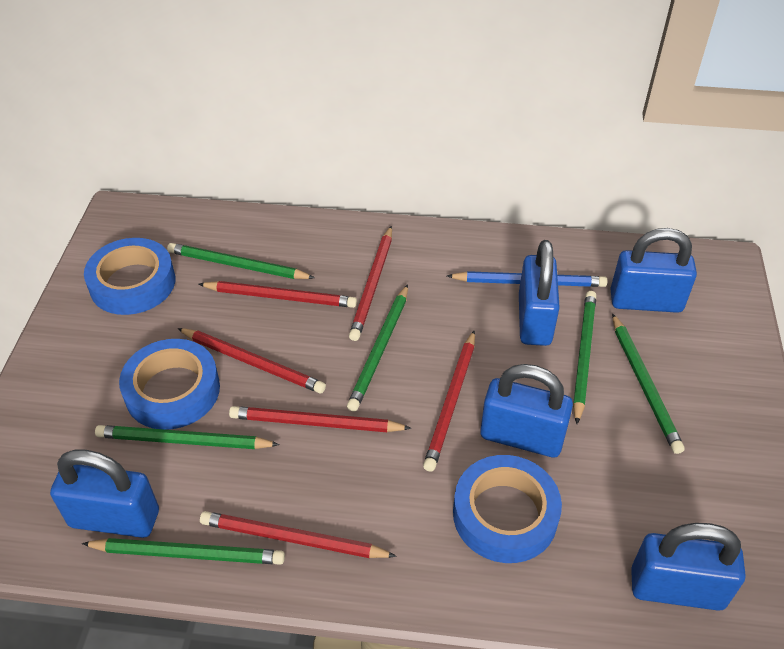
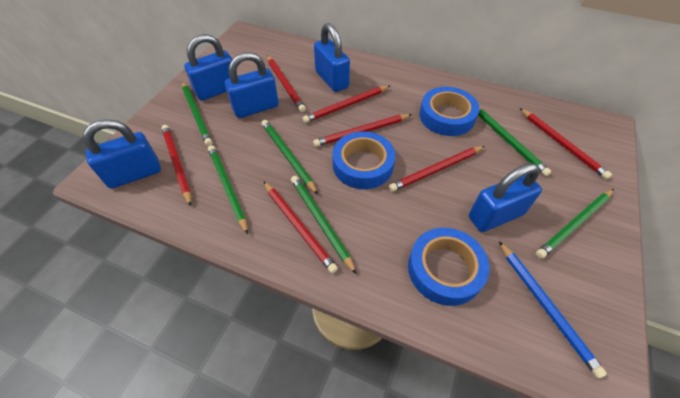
red pencil: [177,328,326,393] [199,281,357,308] [200,511,397,558] [229,406,411,432] [349,226,392,341] [423,330,475,472] = 6 -> [161,125,191,206] [263,181,338,273] [267,56,306,112] [303,86,390,123] [313,114,412,147] [389,146,485,192] [520,108,612,179] = 7

